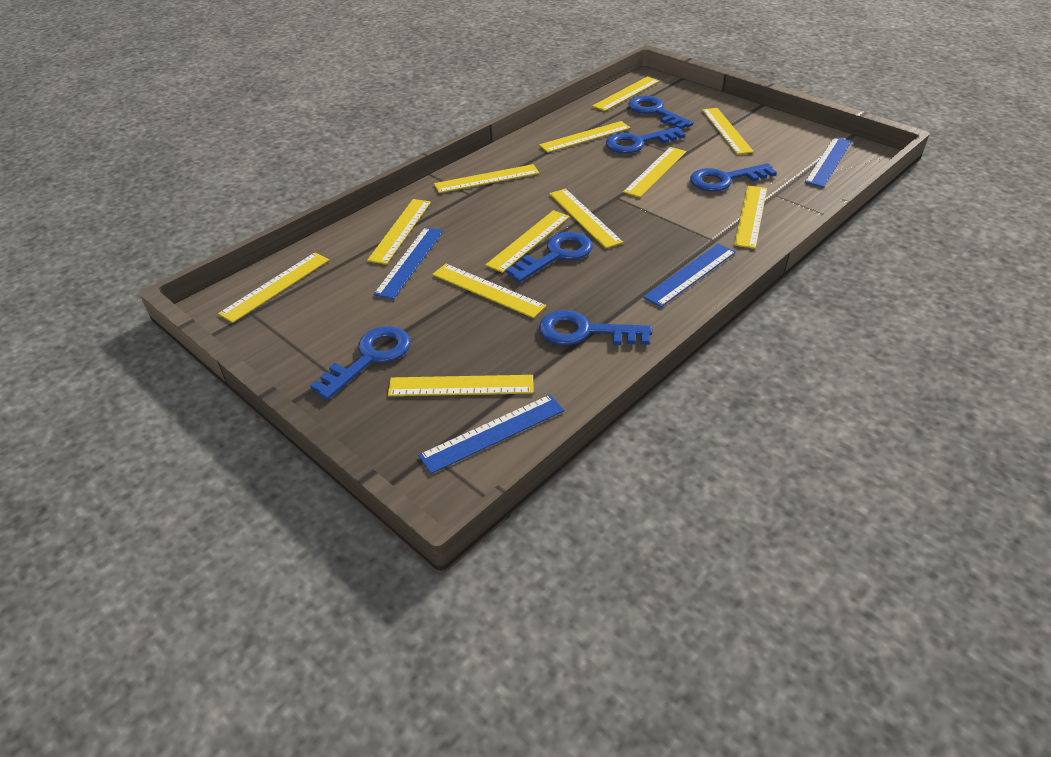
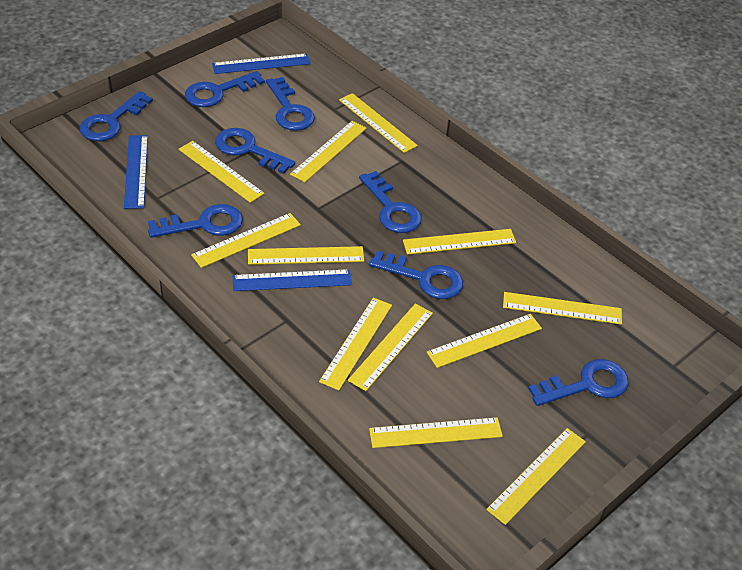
blue key: [310,326,411,400] [506,232,592,282] [539,310,652,345] [606,127,685,154] [628,96,693,129] [690,163,777,191] = 6 -> [80,91,153,141] [148,204,243,238] [185,71,265,107] [215,128,295,174] [266,77,315,131] [359,171,422,233] [369,250,463,299] [528,359,629,406] = 8
blue ruler: [373,227,443,299] [418,395,564,474] [643,243,736,307] [805,137,852,187] = 4 -> [124,135,148,209] [212,53,311,74] [233,269,352,291] = 3

